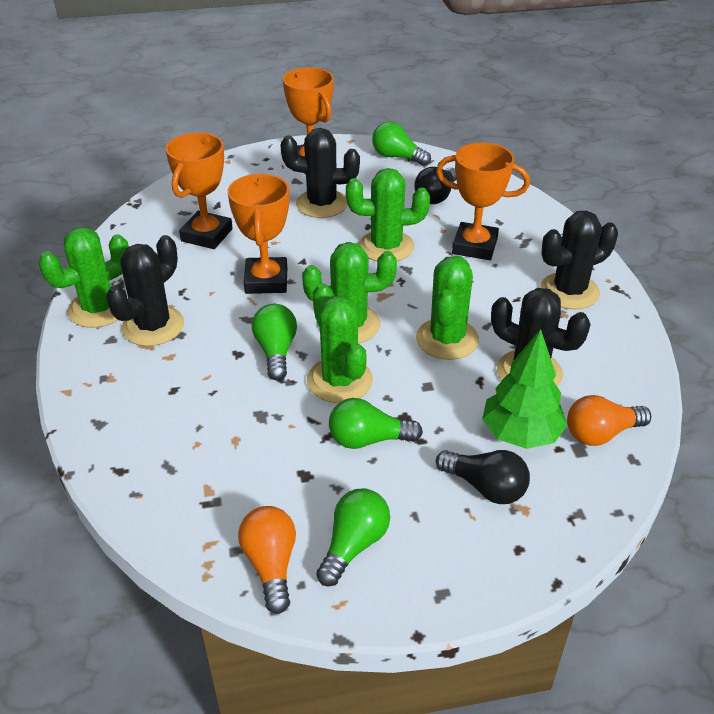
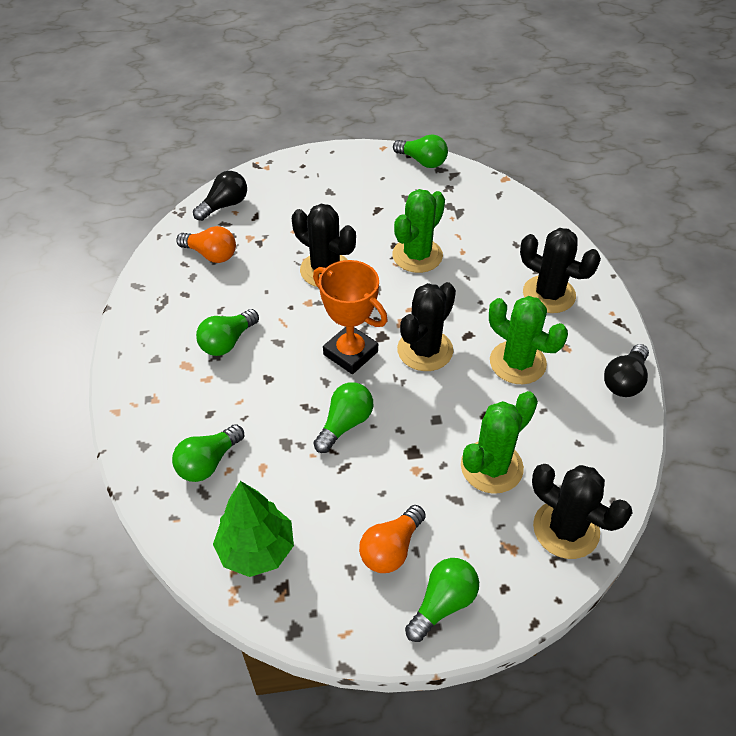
green cactus: [38,227,129,328] [302,242,397,343] [307,283,373,403] [346,168,430,261] [416,256,479,360] = 5 -> [392,189,445,273] [461,391,538,494] [489,296,568,384] = 3
green light bulb: [252,304,297,381] [316,488,390,586] [329,398,423,449] [372,122,431,166] = 4 -> [172,424,244,482] [196,309,259,356] [313,382,373,453] [393,134,448,168] [405,558,479,642] = 5
orange trophy: [166,132,233,249] [228,174,290,294] [283,67,334,174] [436,142,530,260] = 4 -> [313,260,388,374] = 1

